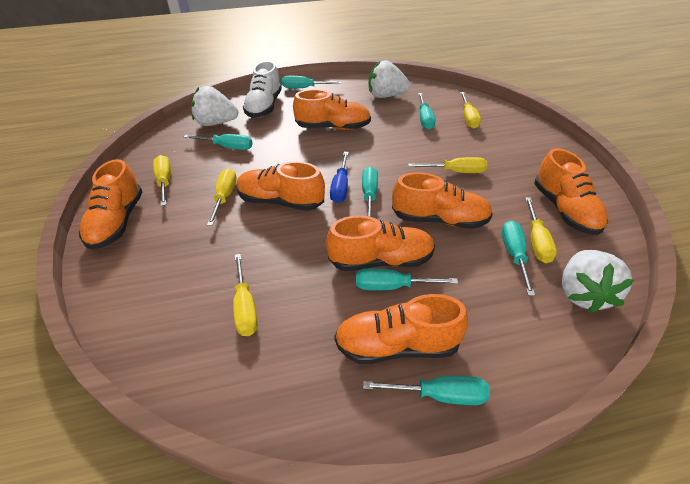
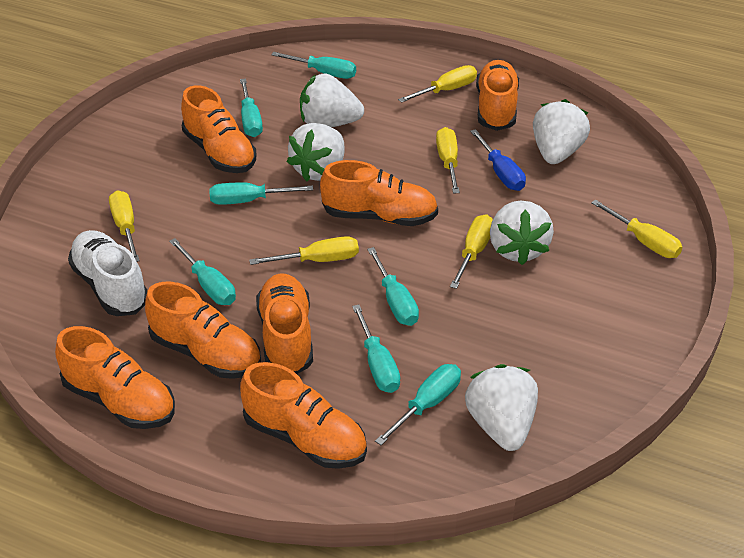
white strawberry: [191,86,238,126] [369,60,410,98] [562,250,634,314] = 3 -> [287,123,344,182] [300,74,364,127] [465,364,538,451] [490,201,554,265] [533,99,590,164] = 5

